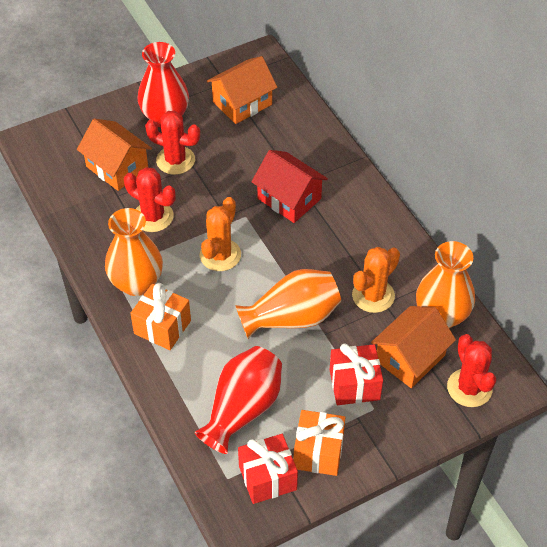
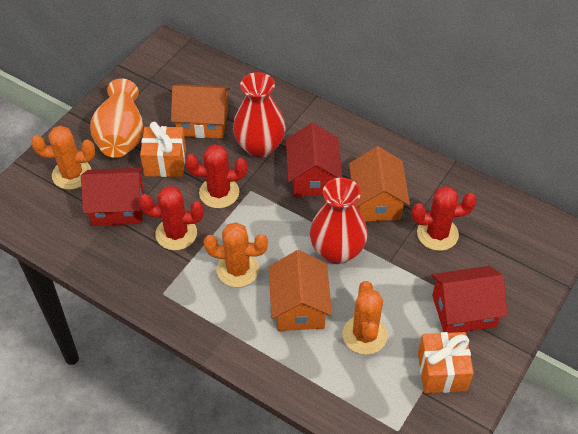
orange cactus: [200,197,241,271] [352,247,400,313] = 2 -> [31,126,95,190] [204,222,268,287] [342,281,388,355] = 3
orange vase: [105,208,163,296] [235,269,341,339] [416,241,475,328] = 3 -> [90,78,144,158] = 1
red gift: [238,434,298,504] [330,343,383,405] = 2 -> none = 0
red house: [251,150,328,223] = 1 -> [81,168,144,226] [286,123,342,197] [431,266,508,333] = 3

